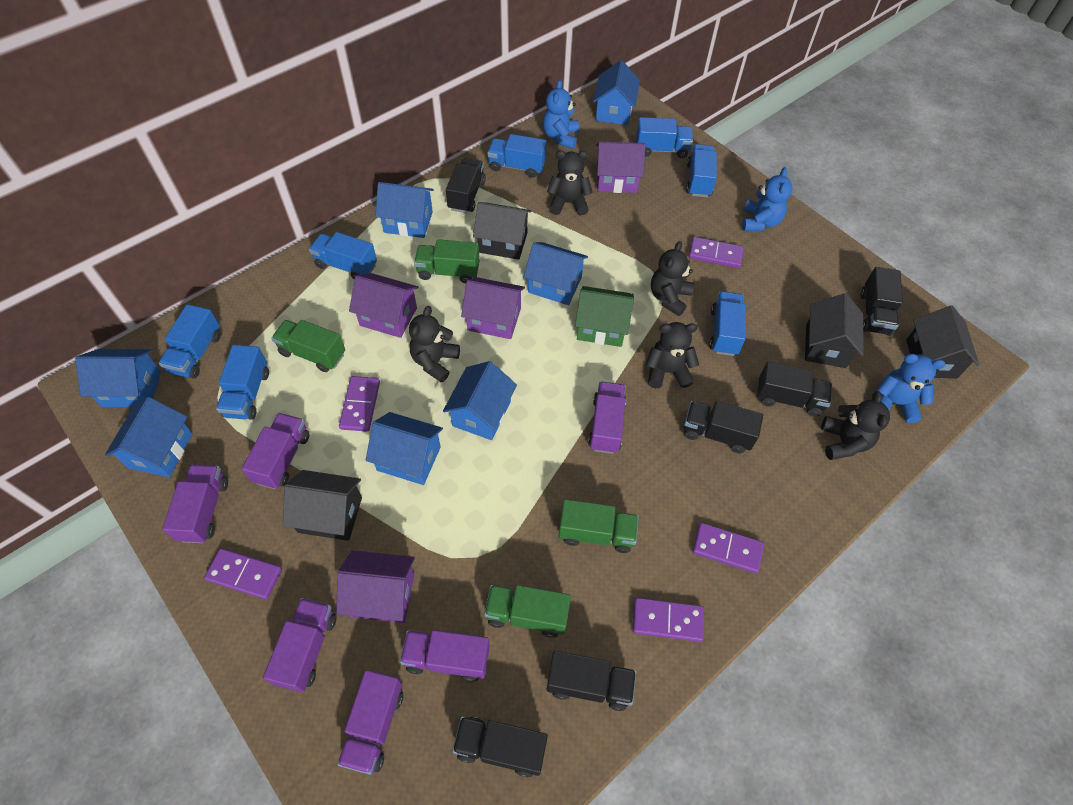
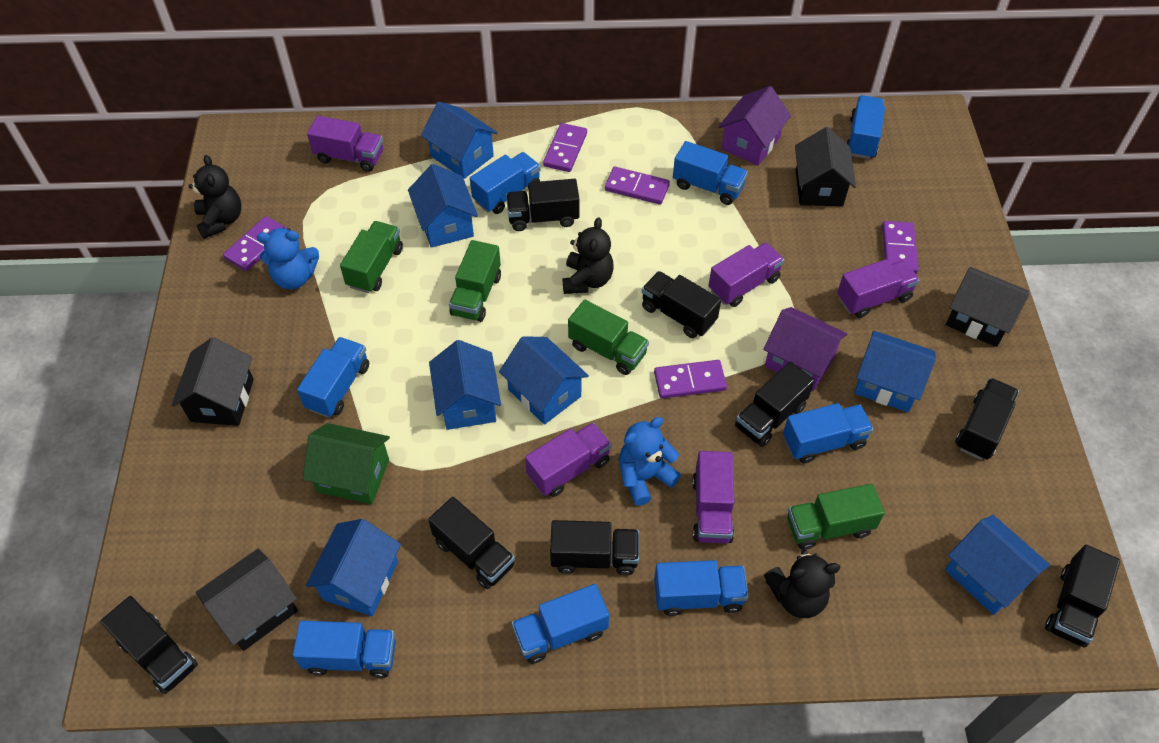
black teddy bear: [409,306,460,382] [547,150,593,215] [646,322,699,388] [651,241,694,316] [821,391,890,460] = 5 -> [189,155,241,239] [563,218,614,294] [764,550,840,618] = 3
black truck: [446,158,486,213] [452,716,548,777] [547,651,636,711] [683,401,763,453] [757,362,832,417] [861,267,903,336] = 6 -> [100,596,198,694] [428,497,515,589] [506,179,579,231] [550,520,639,576] [642,271,721,338] [735,362,815,447] [955,378,1019,460] [1045,545,1120,648] = 8
blue teddy bear: [543,80,579,149] [742,167,793,231] [877,354,945,423] = 3 -> [257,228,319,289] [619,417,681,506] = 2
blue truck: [159,304,221,378] [216,345,269,420] [309,232,377,280] [487,134,547,178] [636,117,693,158] [686,144,717,197] [709,291,746,356] = 7 -> [293,620,396,678] [297,337,369,418] [470,152,541,214] [512,584,609,664] [654,560,749,616] [673,141,748,205] [783,403,874,464] [846,95,885,159] = 8
purple house: [336,550,415,623] [349,273,418,338] [461,277,525,339] [596,142,646,193] = 4 -> [718,86,791,166] [763,307,847,390] = 2
purple truck: [162,464,228,543] [242,413,310,489] [263,598,336,693] [337,670,403,775] [400,630,490,682] [588,382,626,454] = 6 -> [307,116,383,172] [525,422,612,497] [692,451,734,543] [708,243,784,307] [837,259,920,318] = 5

